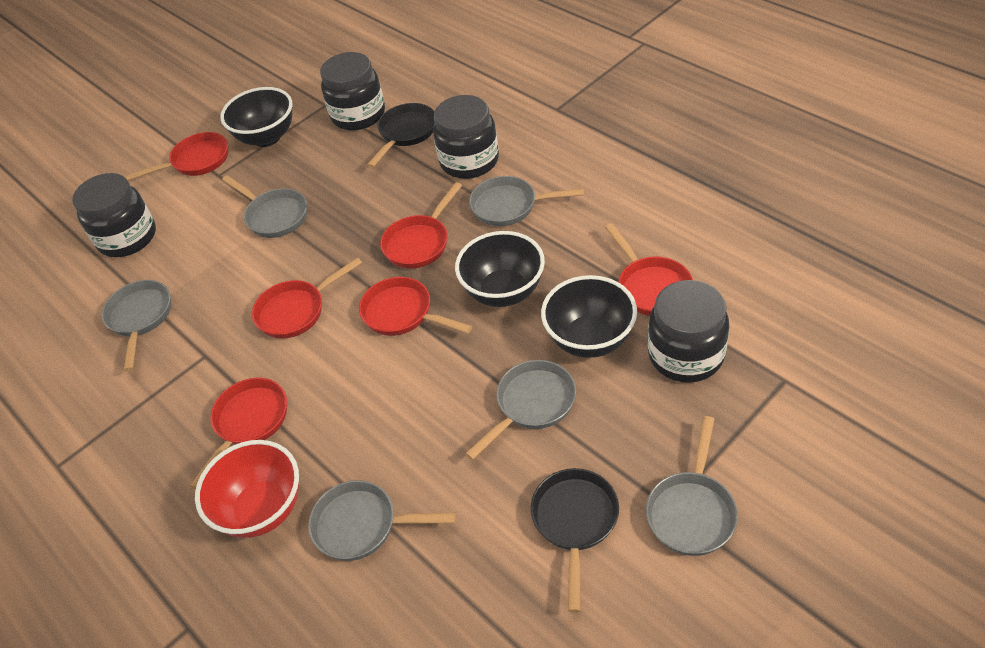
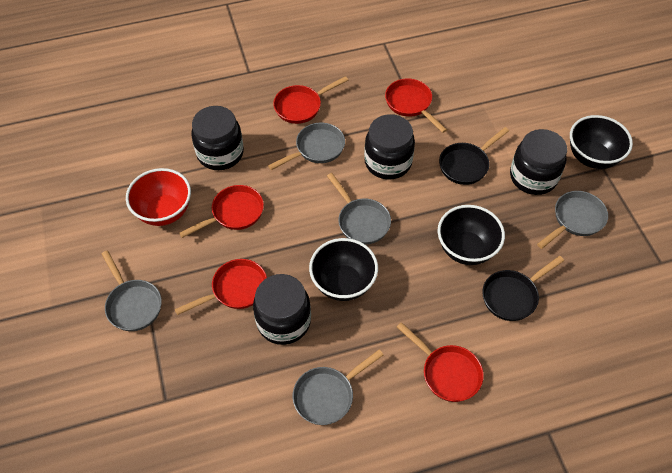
grey pan: [102,280,171,371] [222,175,307,238] [308,480,456,561] [465,360,576,460] [469,176,584,226] [646,416,738,556] = 6 -> [102,250,162,331] [268,123,345,170] [293,349,384,425] [327,173,391,244] [537,191,608,249] = 5
red pan: [125,132,228,181] [190,378,287,490] [252,257,362,339] [359,277,472,336] [380,182,462,269] [605,223,693,316] = 6 -> [175,259,267,315] [179,185,264,238] [273,76,348,124] [385,79,447,133] [397,322,484,402] = 5

